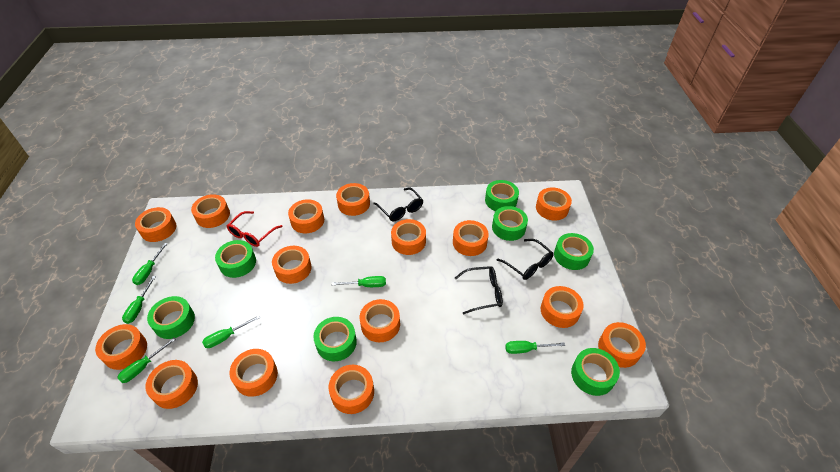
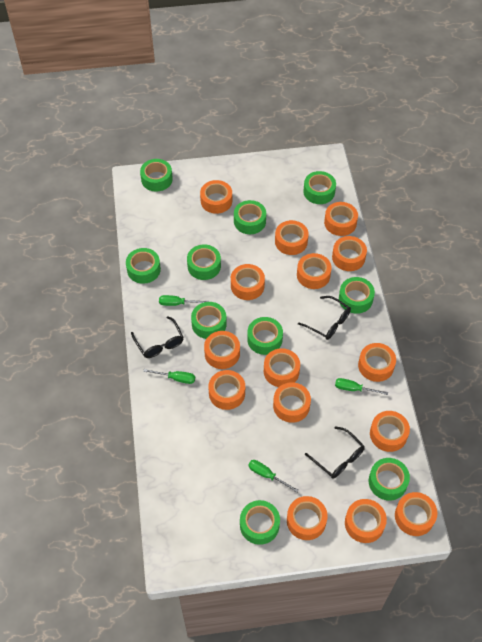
green screwdriver: [117,337,176,383] [122,276,156,324] [132,243,168,285] [202,315,260,348] [332,276,386,287] [505,341,565,354] = 6 -> [143,369,195,384] [159,295,209,306] [248,460,298,493] [335,378,388,395] = 4
green tape: [147,296,195,339] [215,240,256,278] [314,317,357,361] [485,180,519,211] [492,206,528,241] [554,233,594,270] [571,348,620,396] = 7 -> [126,248,161,284] [140,159,173,192] [187,244,221,280] [191,302,227,339] [234,200,266,234] [240,500,280,545] [247,317,283,355] [303,171,336,204] [339,277,375,314] [369,458,410,501] = 10
red glasses: [227,211,283,247] = 1 -> none = 0

